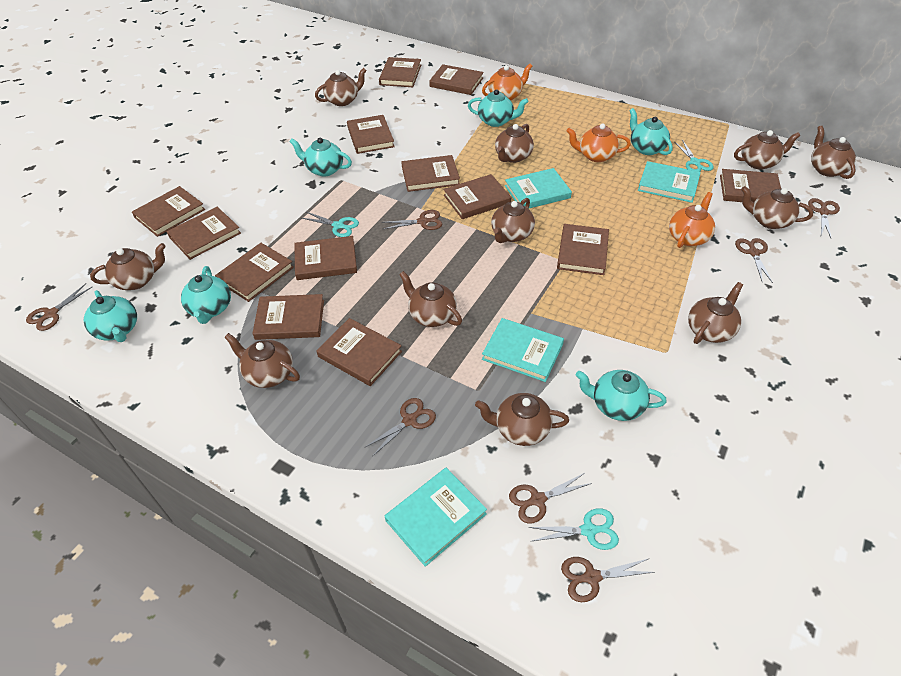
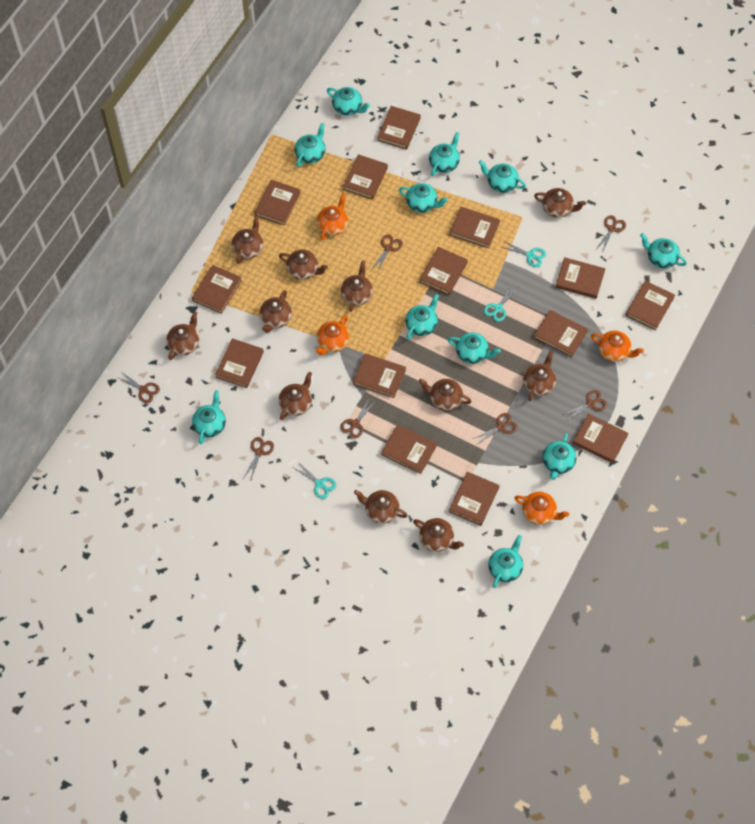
brown book: [132,186,205,237] [167,207,241,260] [215,243,294,302] [252,294,324,340] [294,236,357,280] [316,318,402,386] [347,115,395,154] [379,57,421,87] [401,155,460,192] [429,64,484,95] [444,174,511,219] [557,224,609,275] [720,169,781,202] = 13 -> [192,265,242,314] [215,338,264,388] [255,180,301,226] [343,154,388,200] [353,353,406,398] [377,106,421,150] [381,425,437,474] [420,247,468,295] [449,207,500,248] [449,472,499,526] [534,310,588,357] [555,257,605,299] [573,414,628,463] [626,281,675,330] = 14
orange teapot: [482,64,532,101] [567,123,631,162] [669,192,715,248] = 3 -> [316,316,350,355] [317,193,348,240] [514,491,569,525] [591,330,644,362] = 4
turquoise book: [385,468,487,567] [482,318,564,382] [505,168,572,209] [638,161,701,203] = 4 -> none = 0
turquoise teapot: [84,290,137,342] [181,266,231,324] [289,138,352,177] [468,89,528,127] [576,370,667,421] [629,108,673,155] = 6 -> [192,390,226,444] [295,123,325,167] [327,87,370,116] [399,183,448,213] [405,294,439,339] [429,132,460,176] [448,333,501,364] [479,160,526,193] [488,535,523,588] [542,433,576,480] [640,233,687,268] = 11

